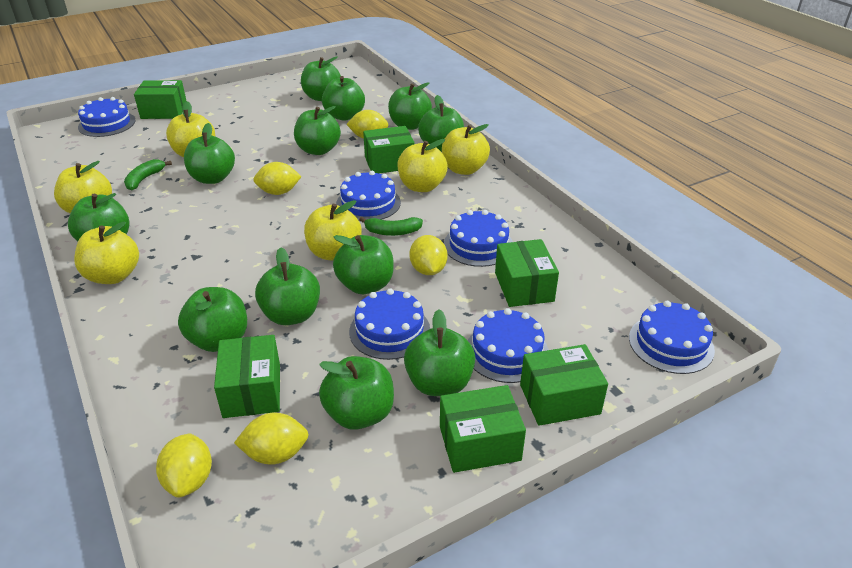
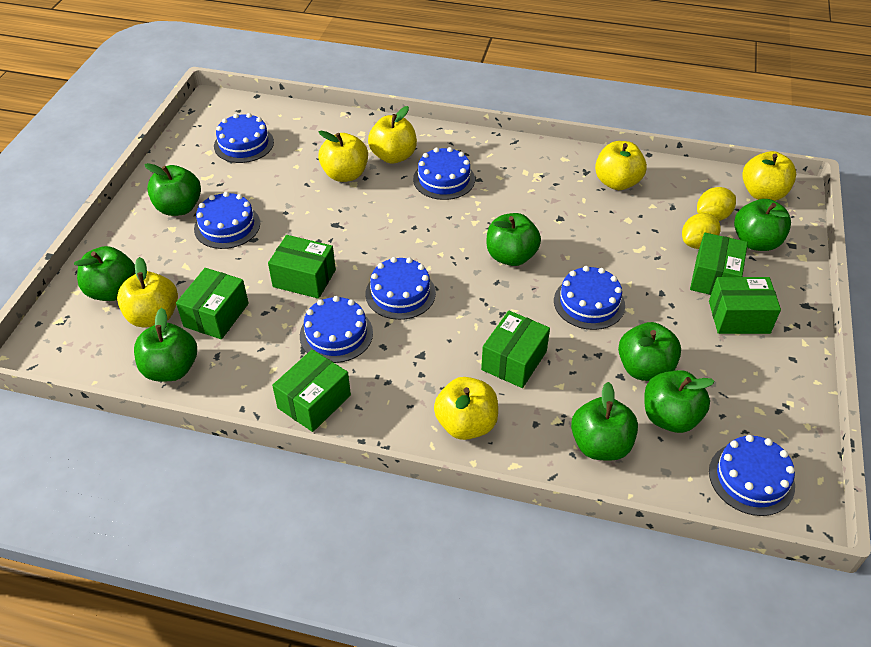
blue cake: [78,97,136,137] [336,171,401,221] [349,288,430,360] [444,210,513,267] [468,308,549,383] [629,301,715,374] = 6 -> [194,192,260,249] [214,113,274,163] [300,296,373,363] [366,257,436,320] [413,147,475,200] [554,266,625,330] [709,435,795,516] = 7
green apple: [68,193,129,241] [178,287,247,352] [184,123,235,184] [255,247,320,325] [294,106,341,155] [301,56,341,101] [319,356,394,430] [322,76,365,121] [333,235,394,294] [388,82,432,130] [404,309,475,396] [418,95,464,152] = 12 -> [74,246,135,301] [134,308,197,381] [144,163,201,216] [486,213,541,266] [571,382,638,461] [618,322,681,381] [644,370,715,433] [734,199,791,251] = 8
green banana: [124,159,172,191] [359,217,423,236] = 2 -> none = 0
yellow lemon: [156,433,212,498] [234,413,309,465] [253,162,302,195] [346,110,388,139] [410,235,447,275] = 5 -> [682,213,721,249] [697,187,736,221] = 2

